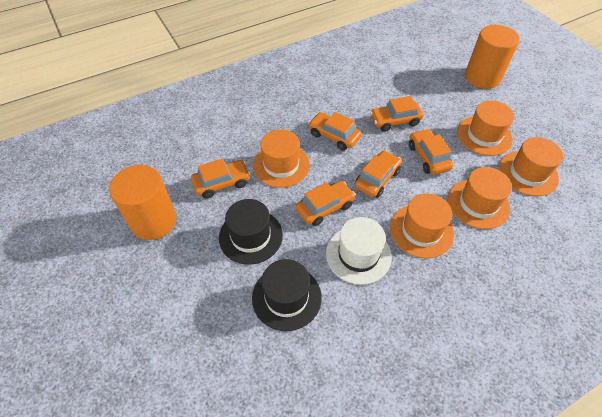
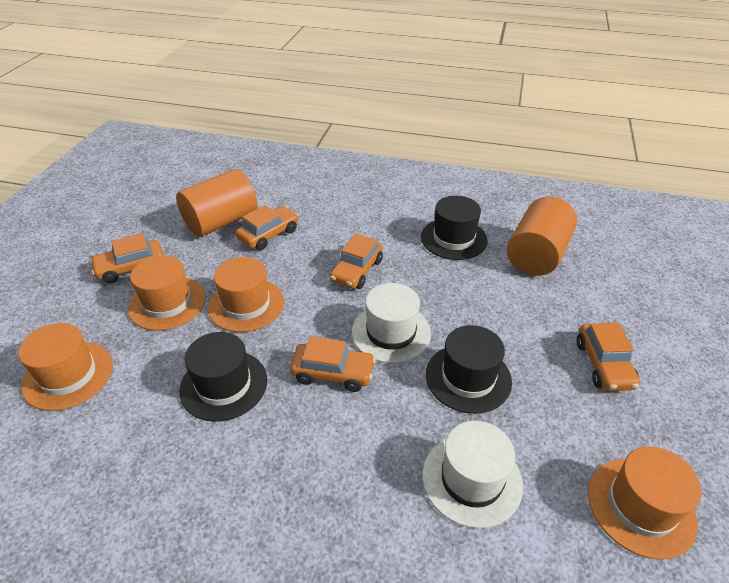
black hat: [219,199,283,265] [252,259,322,331] = 2 -> [179,332,267,422] [421,196,488,260] [426,325,512,414] = 3
orange car: [191,159,251,199] [296,181,356,226] [308,112,362,151] [355,150,402,198] [370,96,424,132] [409,129,453,175] = 6 -> [89,233,163,283] [235,205,299,250] [290,336,376,392] [330,233,383,289] [577,323,640,391] = 5
orange hat: [253,129,310,188] [390,193,454,259] [448,167,512,229] [457,101,514,156] [499,137,563,196] = 5 -> [18,323,113,411] [128,255,206,331] [208,257,284,332] [588,446,701,560] = 4
white hat: [326,217,392,285] = 1 -> [352,283,431,363] [422,421,523,528] = 2

